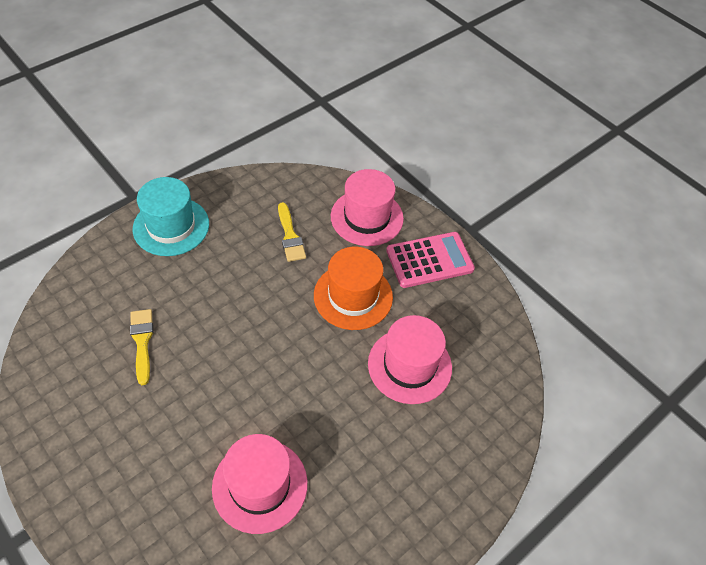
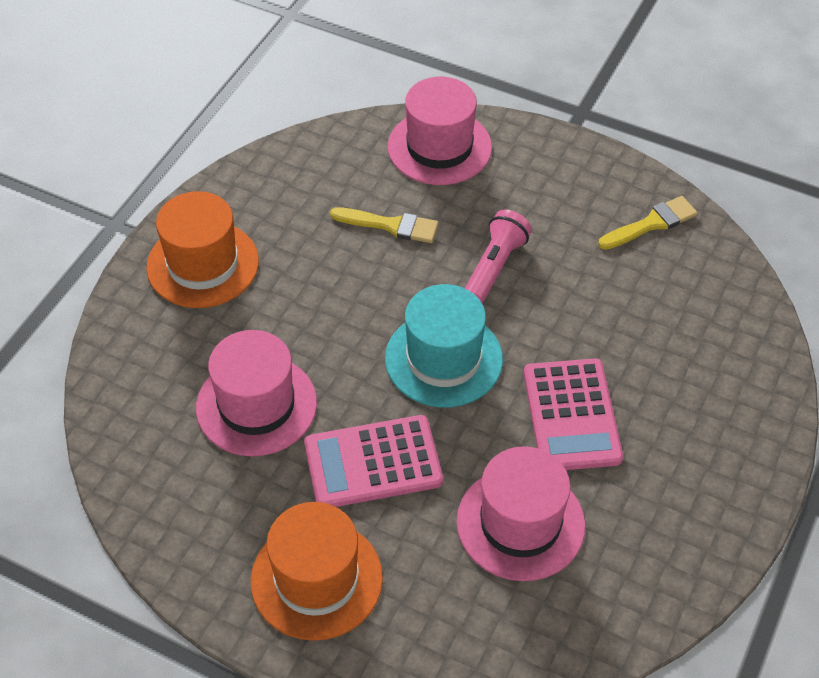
orange hat: [314,247,393,330] = 1 -> [146,191,259,308] [251,502,383,641] = 2
pink calculator: [386,232,475,288] = 1 -> [304,415,443,507] [524,358,623,470] = 2
pink flashlight: none = 0 -> [465,210,532,304] = 1

